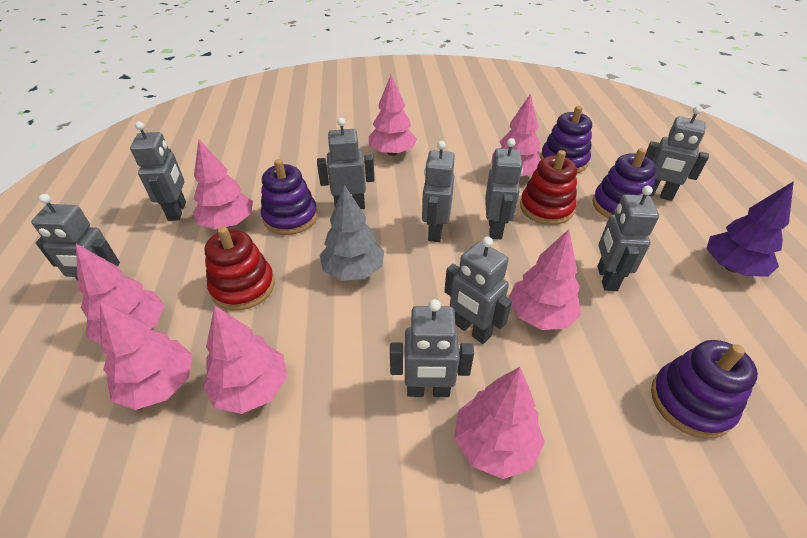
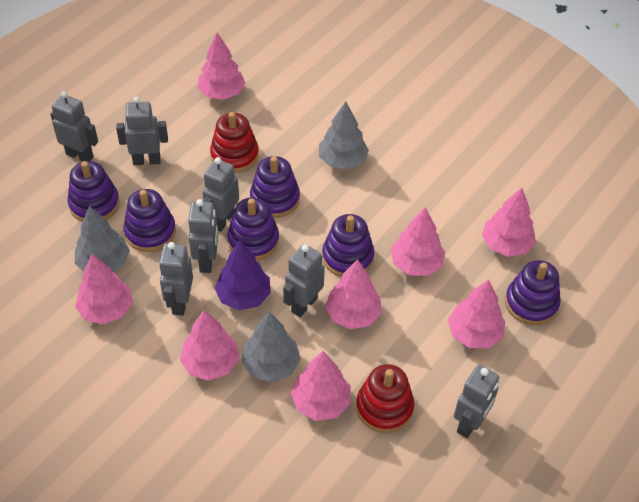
grey robot: [31,194,120,281] [130,122,186,221] [317,118,375,209] [390,299,474,397] [422,141,455,242] [444,236,512,344] [485,138,523,239] [598,186,659,291] [645,106,709,201] = 9 -> [50,91,98,161] [116,97,168,165] [159,242,193,315] [188,199,218,273] [202,157,239,232] [283,244,325,317] [454,365,499,438] = 7
grey tree: [320,185,384,281] = 1 -> [75,206,130,272] [241,312,301,382] [319,101,369,169] = 3
purple stacking toy: [261,159,318,235] [540,106,592,173] [592,148,656,218] [651,340,758,439] = 4 -> [68,161,120,222] [123,189,176,252] [227,197,279,261] [250,156,300,218] [322,214,375,277] [505,260,561,325] = 6

